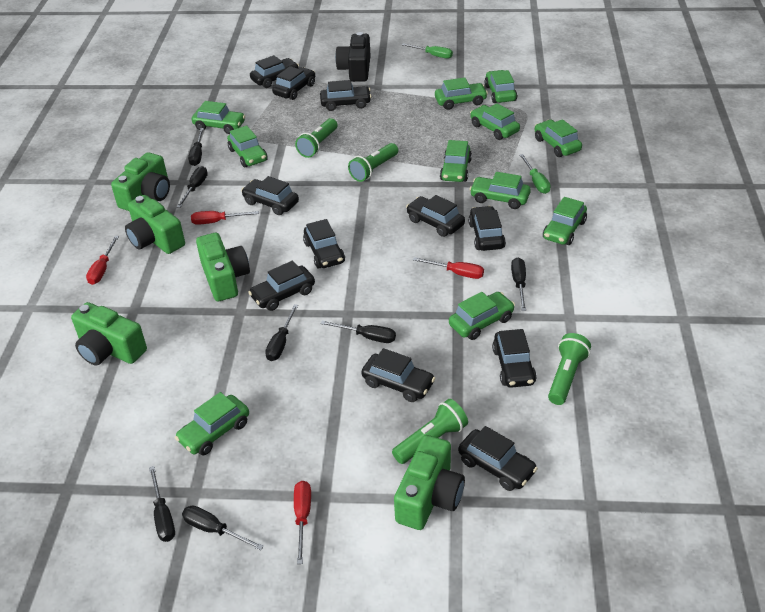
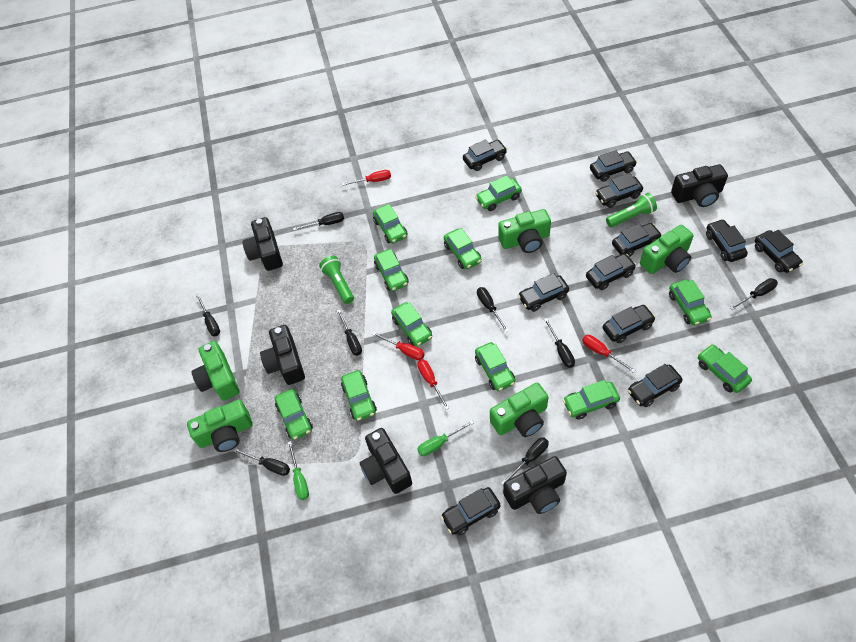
black camera: [335,32,371,82] = 1 -> [242,217,283,271] [260,325,305,385] [360,428,412,494] [503,456,567,514] [671,164,728,207] = 5
black screwdriver: [149,466,175,542] [177,166,208,208] [182,505,264,551] [188,128,204,166] [265,304,298,361] [321,321,396,343] [511,258,526,311] = 7 -> [196,294,220,336] [233,448,290,476] [293,212,344,230] [336,309,362,356] [477,287,509,332] [501,437,549,485] [544,318,575,368] [730,278,778,310] = 8
green flashlight: [295,118,337,158] [348,143,398,182] [392,399,468,464] [548,333,591,405] = 4 -> [319,256,354,304] [606,193,657,227] = 2

